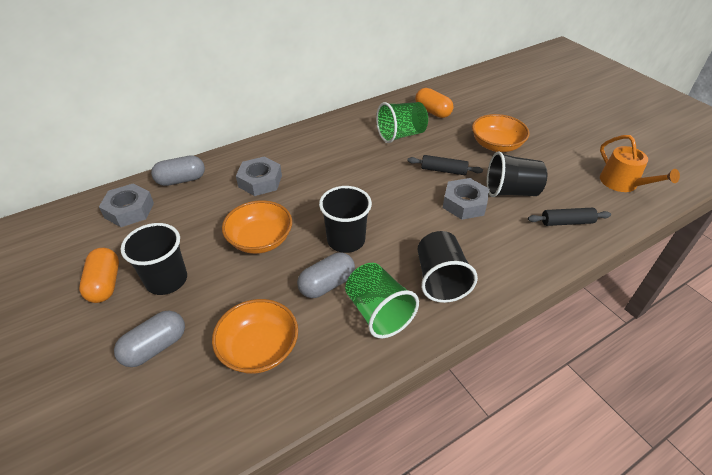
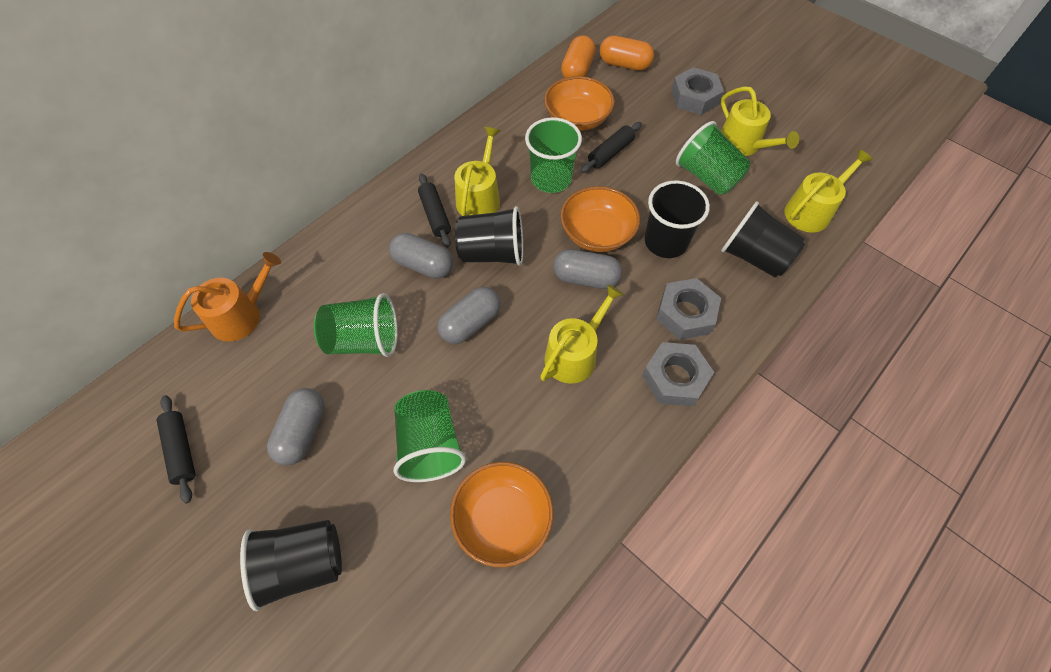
black rolling pin: [407,155,483,175] [528,208,611,226] = 2 -> [157,395,196,504] [418,174,451,248] [580,122,642,173] = 3
green cup: [345,263,419,338] [376,102,428,143] = 2 -> [314,293,398,357] [394,390,466,482] [525,117,582,193] [676,121,751,195] = 4
grey capsule: [114,311,185,367] [151,155,205,186] [297,252,355,298] = 3 -> [267,388,325,466] [389,233,453,279] [437,287,500,344] [553,249,622,289] = 4
yellow watering can: none = 0 -> [455,127,500,216] [540,284,624,384] [721,86,799,156] [784,149,873,233] = 4

